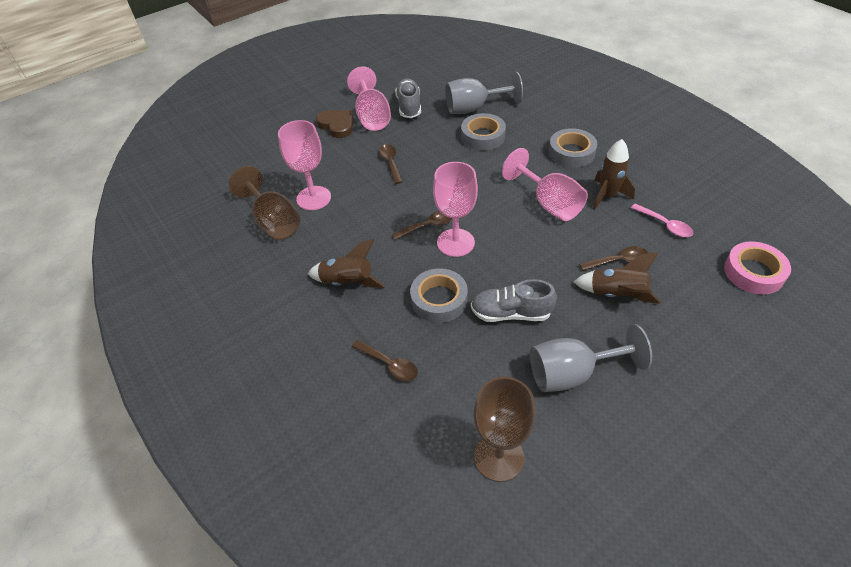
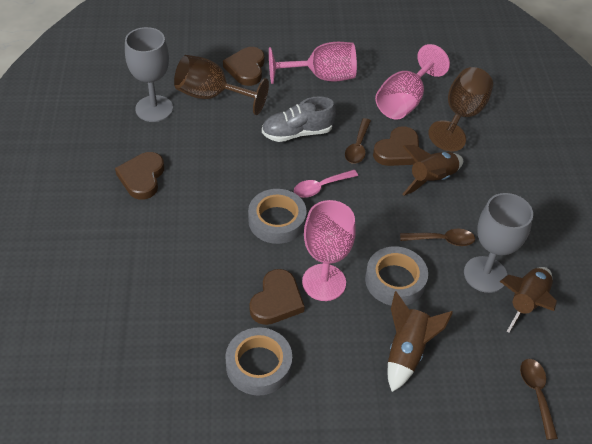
brown heart: [316,110,353,138] = 1 -> [115,152,164,200] [223,47,265,86] [249,269,305,325] [373,126,419,166] = 4
brown spoon: [352,340,418,381] [379,144,402,184] [392,211,453,240] [579,246,648,271] = 4 -> [345,118,371,164] [400,229,475,246] [520,359,558,440] = 3
grey shoe: [395,79,421,118] [471,279,557,322] = 2 -> [262,96,336,142] = 1
pink goblet: [278,120,331,210] [347,67,391,131] [433,162,478,257] [502,148,588,221] = 4 -> [269,42,357,84] [302,200,356,301] [375,44,450,120] = 3
pink tape: [724,241,791,295] = 1 -> none = 0

